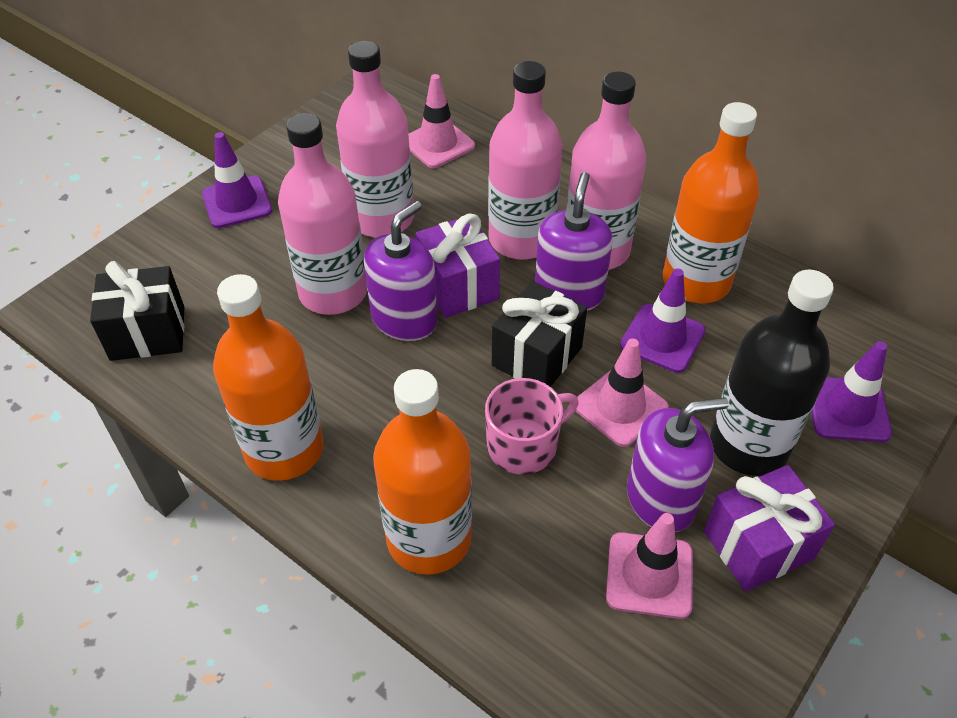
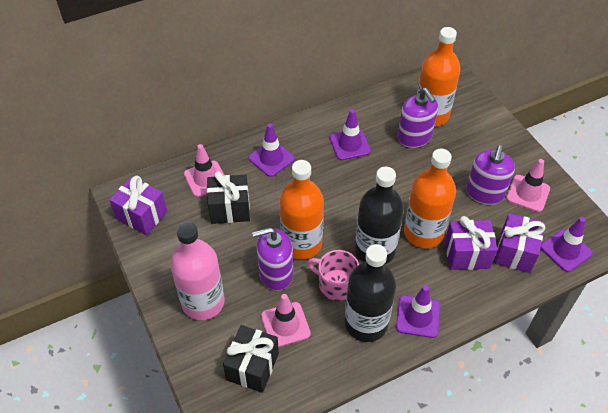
black bottle: [710,270,834,476] = 1 -> [344,244,396,342] [355,167,404,264] = 2
pink bottle: [278,113,367,315] [336,41,414,238] [488,61,563,260] [566,72,646,270] = 4 -> [170,222,225,320] = 1
purple gift: [416,214,500,318] [704,465,835,592] = 2 -> [110,175,167,235] [445,216,498,270] [495,213,545,273] = 3
purple traffic cone: [202,132,272,228] [620,269,706,373] [812,341,892,442] = 3 -> [249,124,295,177] [329,109,371,160] [396,285,440,338] [540,217,593,272] = 4

